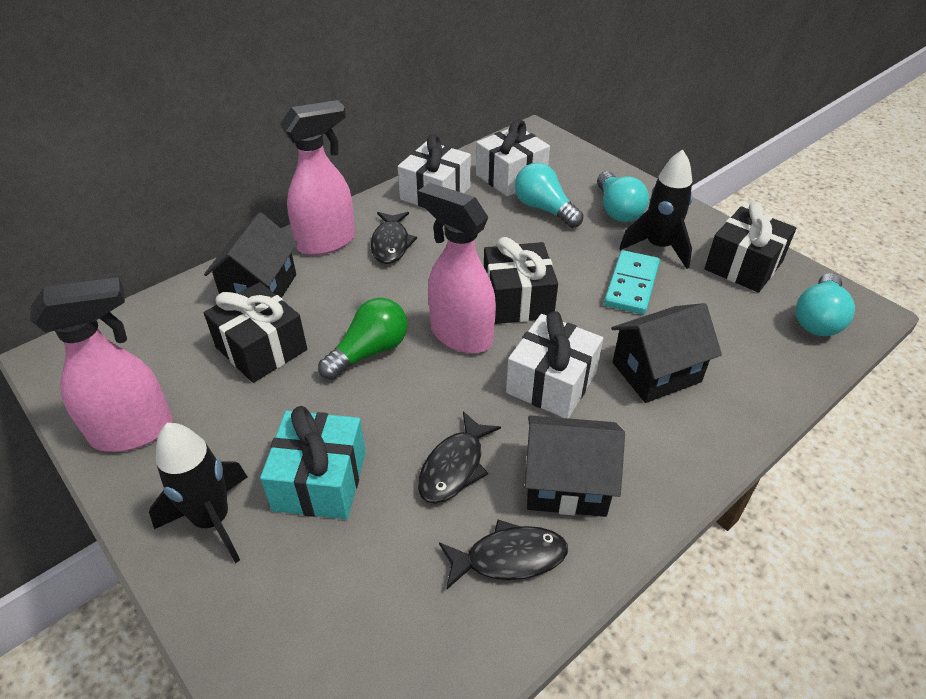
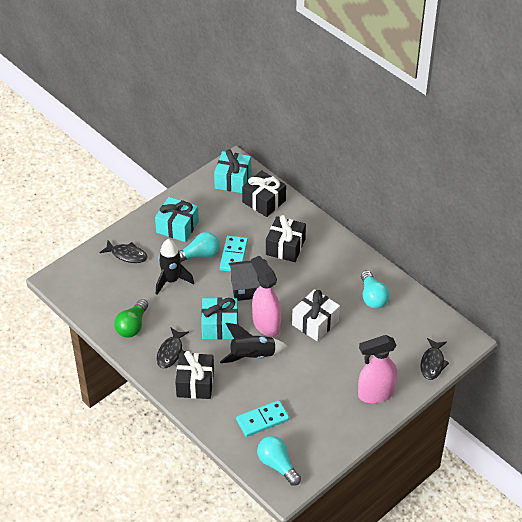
black house: [204,212,298,298] [525,415,625,517] [611,303,722,403] = 3 -> [228,259,268,301] = 1
pink spray bottle: [30,277,173,452] [280,100,355,255] [418,183,496,354] = 3 -> [251,256,281,337] [358,335,398,403] = 2
turquoise domino: [604,250,660,314] = 1 -> [220,236,248,272] [236,400,289,437] = 2
turquoise gift: [260,406,366,519] = 1 -> [155,197,199,242] [201,298,238,340] [214,149,251,193] = 3
white gift: [398,134,471,208] [476,119,550,196] [506,311,603,418] = 3 -> [292,289,340,341] = 1

